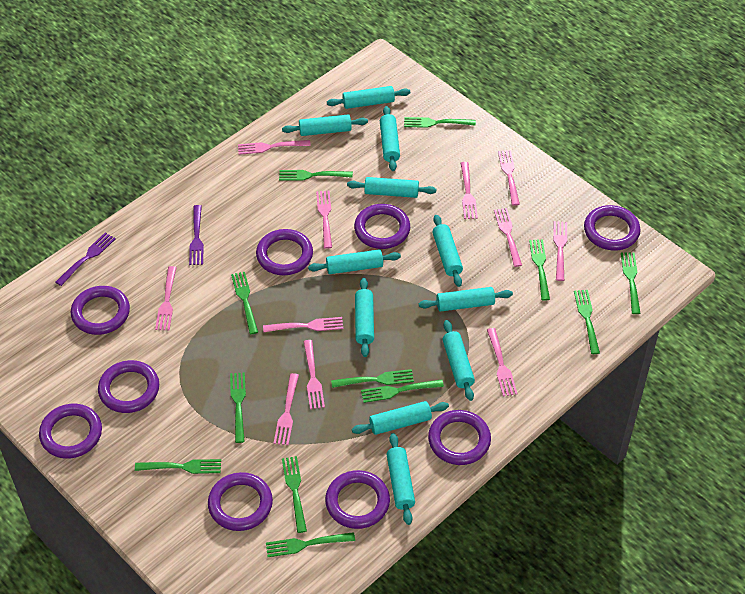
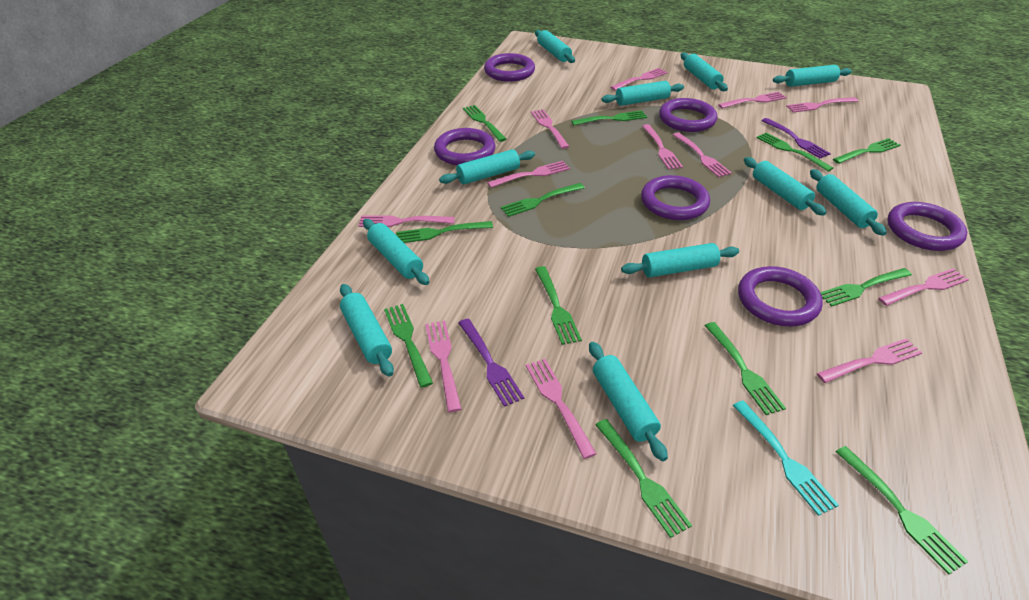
pink fork: [155,266,177,330] [238,140,311,155] [263,317,343,332] [274,373,299,445] [303,340,325,409] [316,191,332,249] [461,162,478,219] [487,328,518,396] [494,208,522,267] [498,150,520,206] [553,221,567,281] = 11 -> [359,215,455,227] [425,321,462,412] [487,161,570,188] [526,359,597,459] [531,109,570,149] [611,68,668,90] [642,124,683,170] [673,133,732,177] [718,92,787,109] [786,97,858,113] [817,338,923,383] [878,268,969,306] = 12
purple ring: [39,404,102,459] [71,286,130,335] [98,360,159,413] [208,472,273,531] [256,229,313,275] [325,470,390,529] [354,204,410,249] [428,410,491,465] [584,205,641,251] = 9 -> [434,128,495,165] [484,53,535,82] [641,175,710,220] [659,98,717,132] [738,266,823,326] [888,202,967,251] = 6
turquoise fork: none = 0 -> [733,401,839,516] = 1

